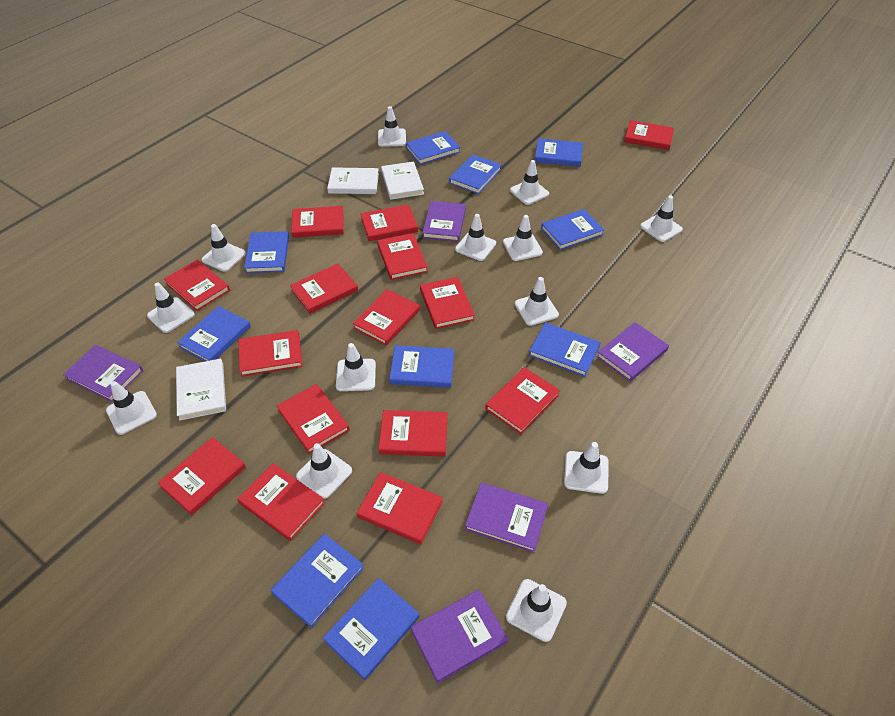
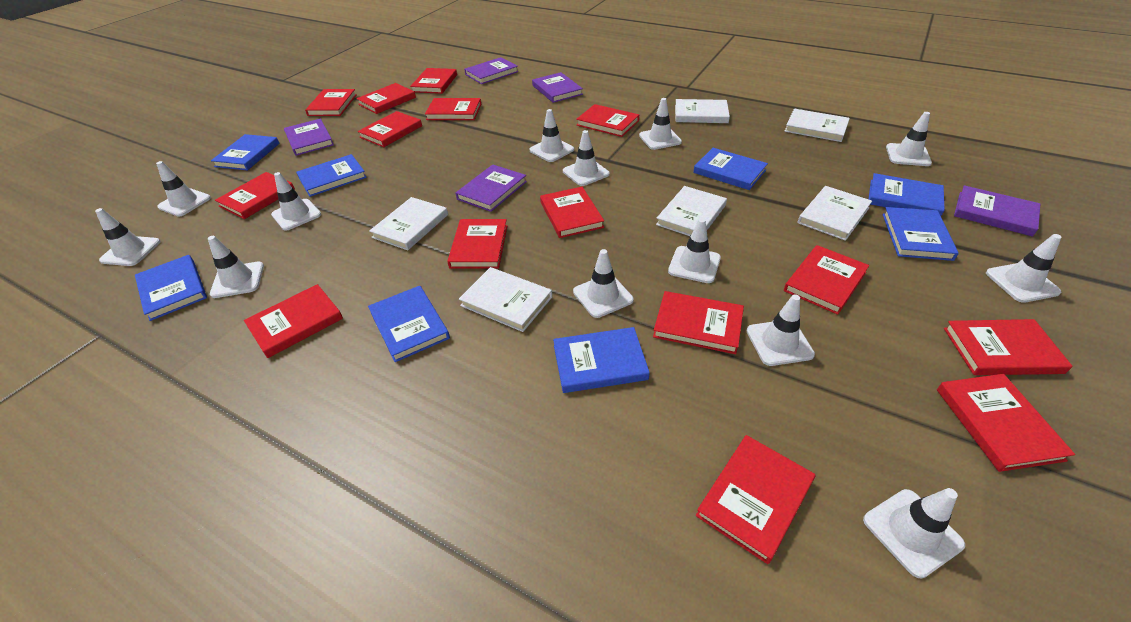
blue book: [177,306,251,361] [244,231,289,273] [271,533,364,628] [323,578,420,680] [389,345,454,388] [406,131,460,165] [449,155,502,194] [529,322,601,377] [535,138,583,167] [541,209,604,250] = 10 -> [135,255,207,321] [211,134,280,171] [296,154,367,197] [368,286,450,362] [553,327,650,393] [693,148,768,190] [869,173,945,216] [883,207,959,261] = 8
white book: [176,359,226,421] [327,167,379,194] [381,162,424,200] = 3 -> [369,197,448,251] [459,267,552,332] [656,186,727,236] [675,99,730,123] [785,109,850,142] [798,186,872,241] = 6

